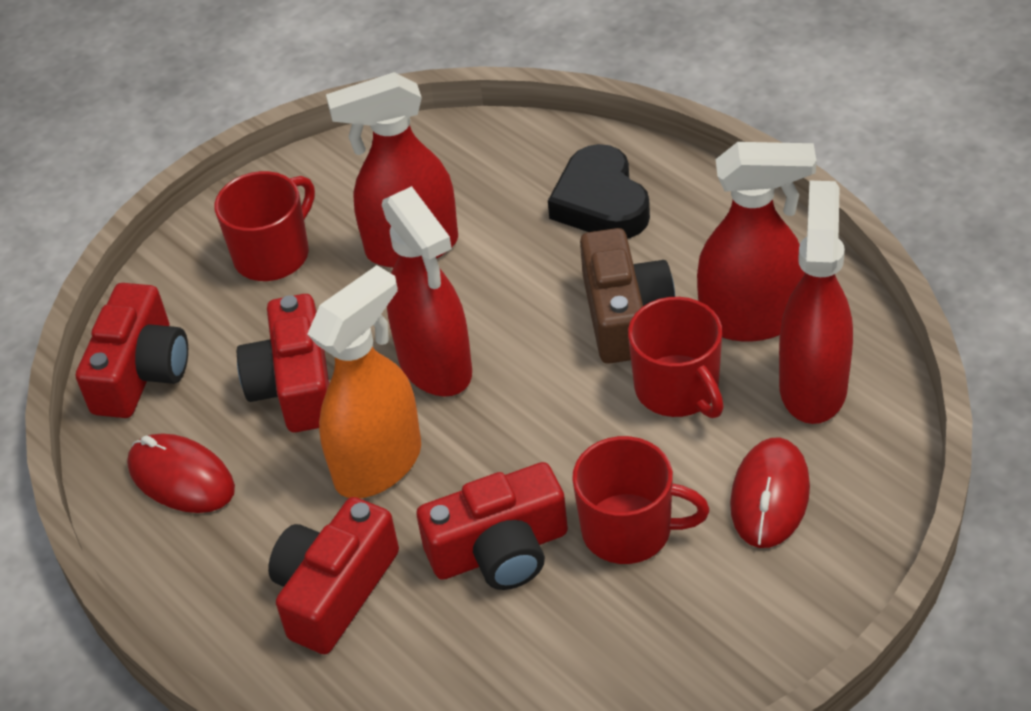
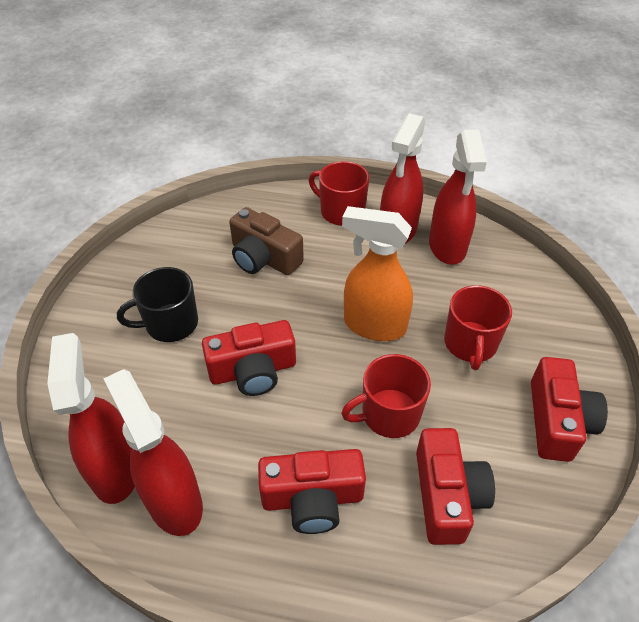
black heart: [548,144,650,238] = 1 -> none = 0
black mug: none = 0 -> [117,267,198,342] = 1
red mouse: [127,433,235,513] [730,438,810,548] = 2 -> none = 0

